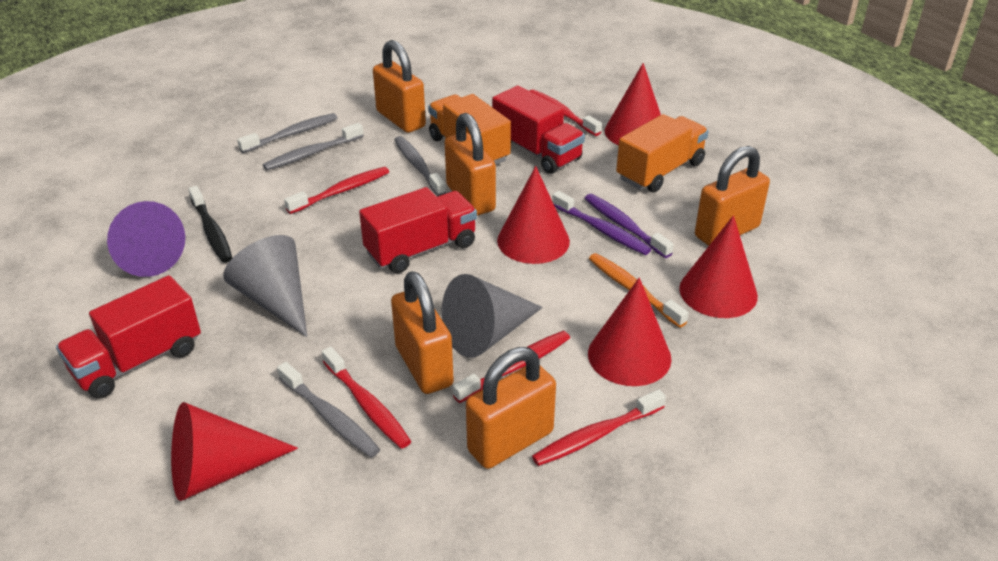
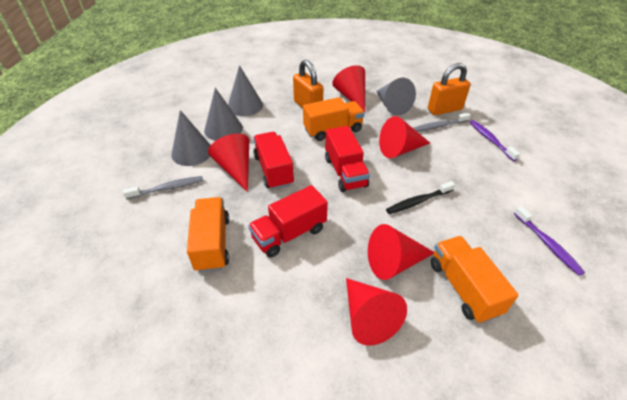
grey cone: [223,235,307,337] [442,274,543,358] = 2 -> [171,110,210,166] [204,88,243,141] [228,65,263,116] [376,78,416,116] = 4
grey toothbrush: [237,113,337,153] [263,123,364,170] [277,362,380,458] [394,136,446,196] = 4 -> [123,176,203,199] [413,113,471,132] = 2
orange padlock: [373,40,426,133] [391,271,454,394] [445,113,496,216] [466,347,556,469] [695,146,770,246] = 5 -> [293,60,323,108] [428,63,471,115] = 2
orange toothbrush: [589,253,689,328] = 1 -> none = 0
orange truck: [428,94,511,165] [616,114,709,193] = 2 -> [187,197,229,272] [303,97,365,141] [431,236,519,323] = 3
purple cone: [107,201,185,277] = 1 -> none = 0
red toothbrush: [284,167,389,214] [322,346,411,449] [453,331,570,403] [530,89,602,136] [532,389,666,466] = 5 -> none = 0

